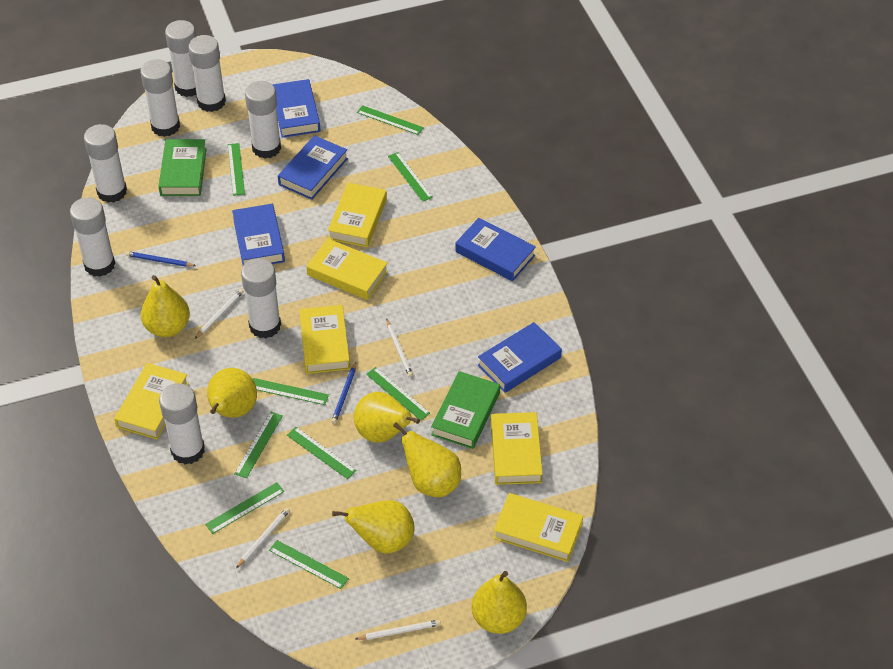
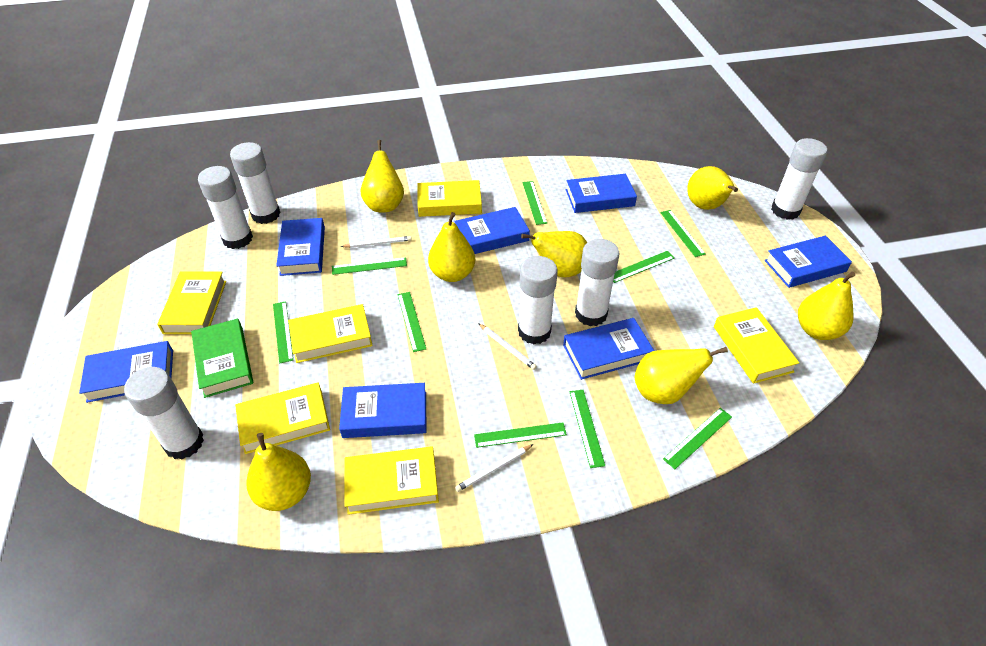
blue book: [232,204,285,266] [272,79,320,138] [278,135,348,200] [455,218,536,281] [478,322,562,393] = 5 -> [79,341,173,403] [276,218,325,276] [339,383,426,438] [454,207,530,254] [563,318,654,380] [566,174,637,213] [764,236,852,288] = 7
blue pencil: [126,251,196,267] [331,362,356,424] = 2 -> none = 0
green book: [158,139,207,196] [431,371,500,449] = 2 -> [191,319,253,398] = 1
white glue stick: [70,197,115,277] [84,124,127,203] [140,59,180,137] [159,383,205,464] [165,20,197,97] [188,35,226,112] [241,258,281,338] [245,81,281,159] = 8 -> [124,367,204,459] [198,166,253,249] [230,142,280,224] [518,256,558,344] [575,239,619,326] [771,138,827,220] = 6
white pencil: [195,289,244,339] [236,508,290,568] [355,620,441,640] [386,319,413,377] = 4 -> [341,236,412,248] [455,444,534,492] [478,323,537,370] = 3
yellow pear: [141,275,190,337] [207,368,257,418] [332,500,415,554] [354,392,420,443] [393,423,461,497] [472,571,527,634] = 6 -> [246,433,311,511] [361,140,404,212] [428,212,475,282] [521,231,587,277] [635,347,728,404] [687,166,738,210] [798,272,855,340] = 7

